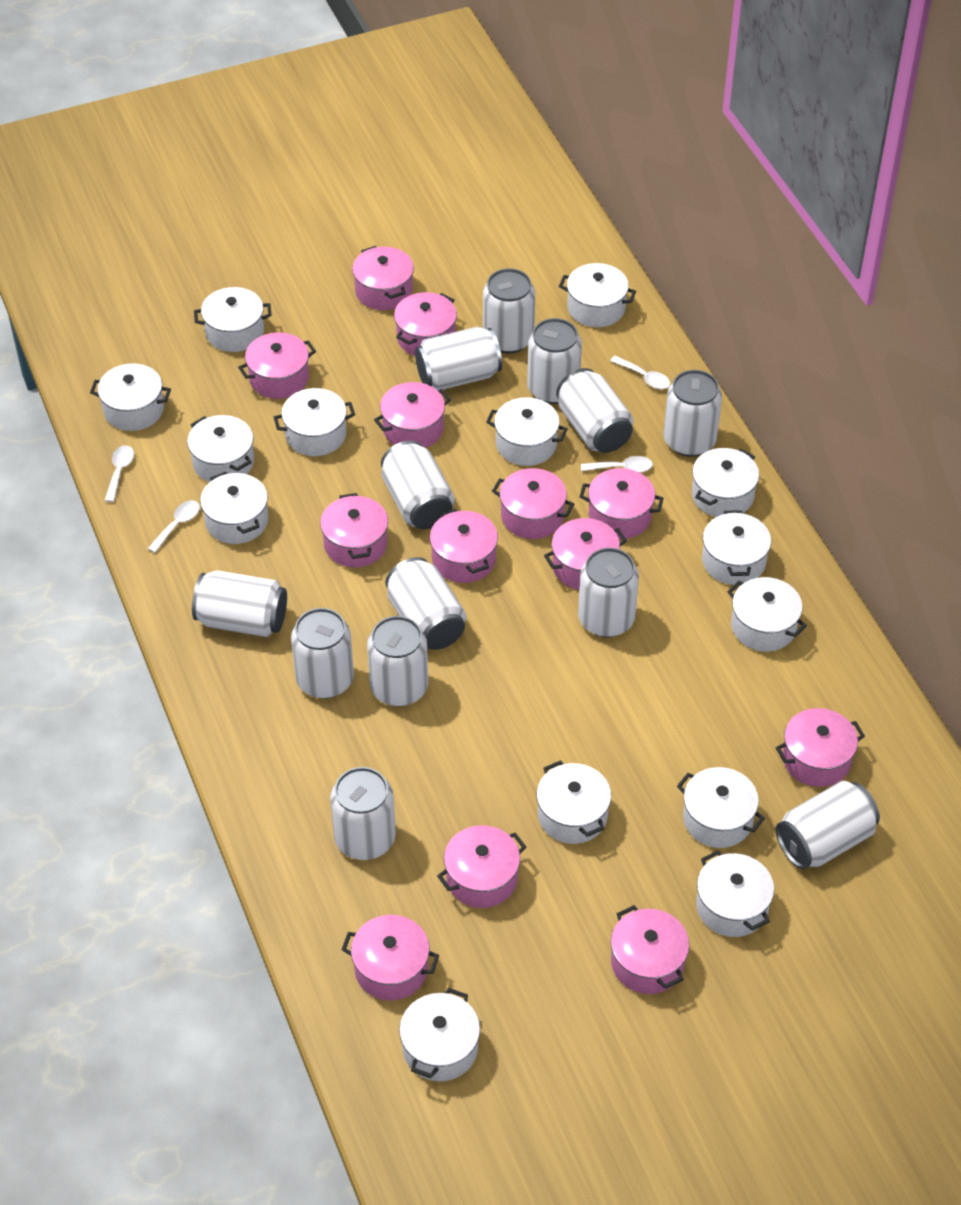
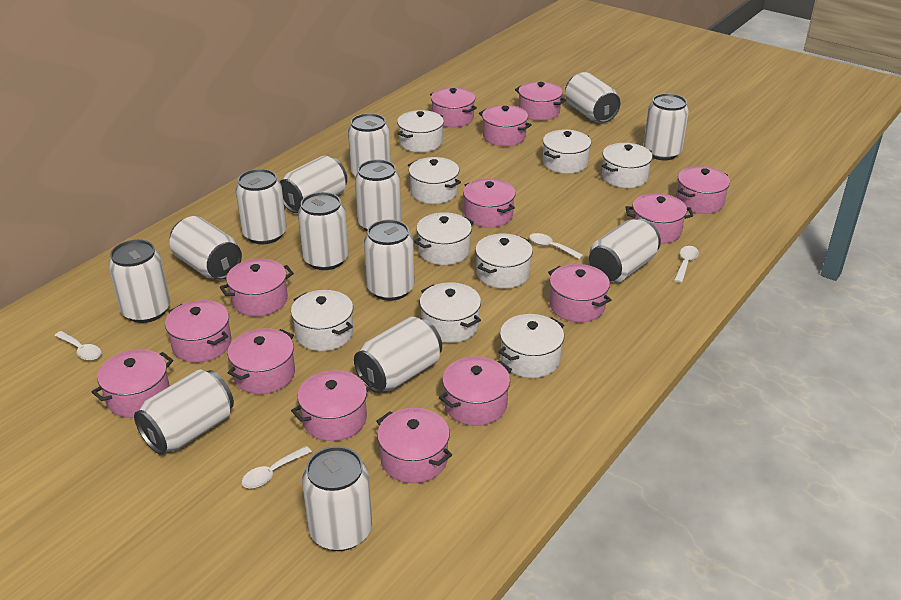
pink pot: [238,333,316,399] [320,493,388,568] [341,915,439,1001] [352,246,414,310] [374,382,451,448] [394,292,457,356] [430,509,498,583] [437,825,526,908] [492,468,574,539] [544,518,627,590] [580,468,663,539] [611,905,689,994] [776,708,865,787] = 13 -> [92,349,173,418] [165,300,231,363] [220,259,294,317] [227,328,295,394] [291,370,373,441] [376,408,452,483] [430,87,477,127] [439,357,512,426] [463,178,516,228] [479,105,532,146] [515,81,566,121] [548,264,612,322] [625,193,693,244] [676,166,730,214] = 14
white can: [192,570,287,637] [291,608,354,699] [330,767,396,860] [367,616,428,707] [381,441,455,529] [385,557,466,650] [415,327,502,390] [483,268,535,353] [527,318,582,404] [556,368,633,453] [578,548,639,637] [664,370,722,457] [776,781,880,869] = 13 -> [109,240,170,323] [134,369,234,455] [170,216,242,280] [236,169,286,244] [280,155,347,213] [298,192,349,270] [302,446,372,551] [348,113,391,176] [354,317,442,393] [355,160,401,231] [364,220,415,301] [565,72,620,123] [589,218,661,283] [643,93,689,160] = 14
white pot: [90,363,171,431] [187,415,254,482] [194,287,271,352] [200,472,268,544] [274,388,355,456] [399,988,480,1081] [486,397,568,466] [537,760,611,844] [559,263,636,327] [677,767,765,848] [692,448,759,517] [696,851,774,937] [702,511,771,585] [727,577,807,652] = 14 -> [291,290,353,351] [397,110,444,152] [408,157,461,204] [414,212,474,265] [420,283,481,343] [475,234,533,289] [498,314,564,378] [543,130,591,174] [602,143,652,188] = 9

